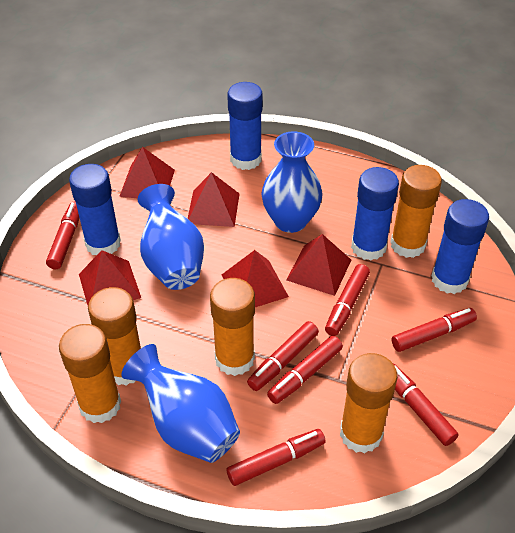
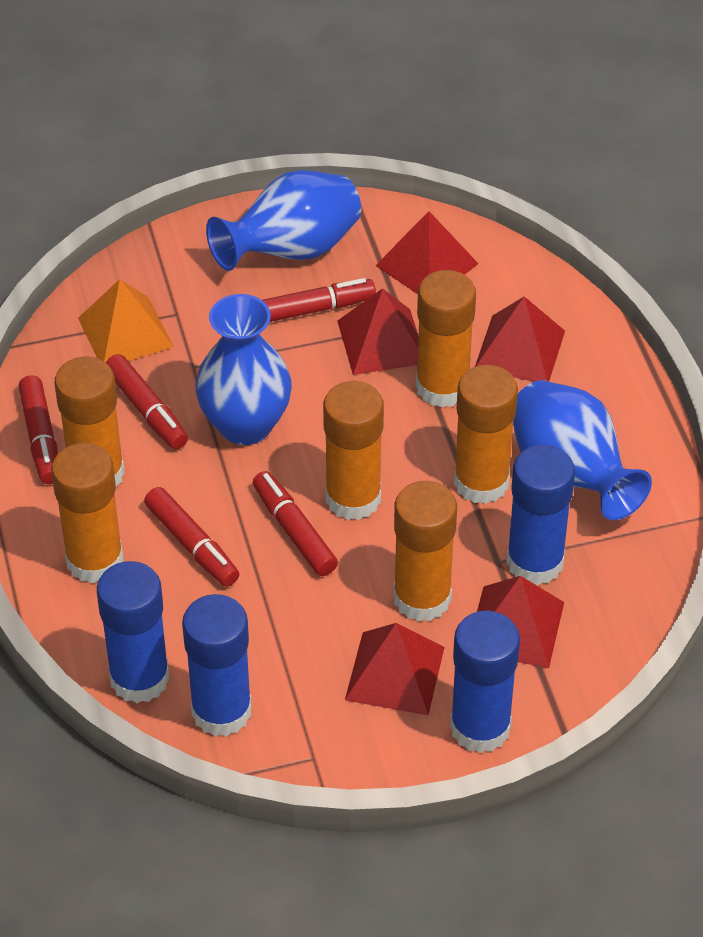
orange glue stick: [59,324,121,423] [88,287,141,385] [210,278,255,376] [340,353,398,453] [390,165,442,258] = 5 -> [51,443,124,584] [54,357,125,488] [323,381,384,520] [393,481,457,622] [416,270,476,408] [454,365,518,504] = 6
orange pyramid: none = 0 -> [78,279,174,363] = 1
red marker: [46,202,79,269] [226,429,326,486] [247,321,319,391] [267,336,343,404] [325,264,370,336] [392,308,477,352] [393,363,459,446] = 7 -> [19,375,58,484] [106,354,188,449] [144,487,239,587] [253,471,338,576] [262,278,376,322] = 5

